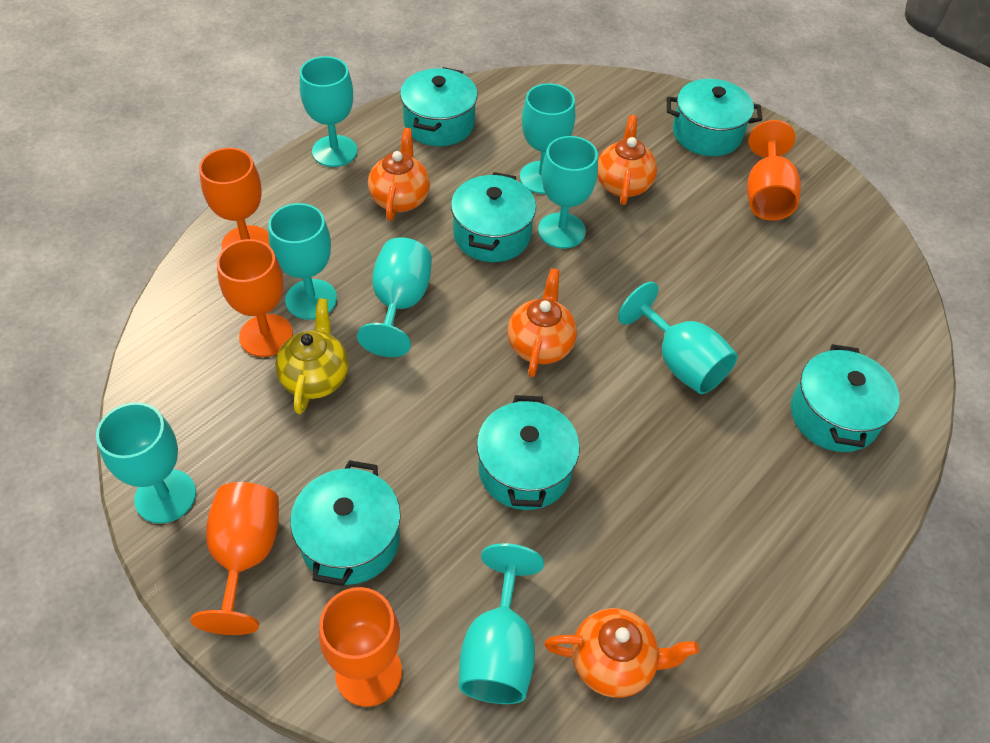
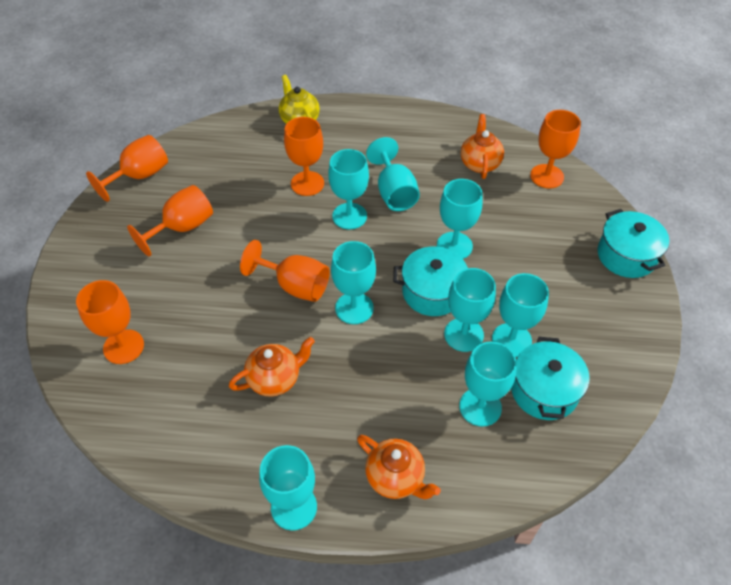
orange goblet: [191,482,279,635] [199,148,270,250] [217,239,293,357] [319,587,402,707] [747,120,801,221] = 5 -> [76,280,144,364] [86,135,168,202] [127,185,213,257] [240,240,330,302] [284,117,324,196] [530,110,581,188] = 6
orange teapot: [368,128,430,221] [507,268,577,378] [544,608,699,698] [597,115,657,205] = 4 -> [229,337,315,397] [357,435,441,499] [461,114,504,179] = 3
turquoise pot: [290,460,401,586] [400,67,478,146] [451,172,536,262] [477,395,580,510] [667,79,762,156] [791,344,900,452] = 6 -> [393,246,468,316] [511,337,589,420] [597,209,669,278] = 3

